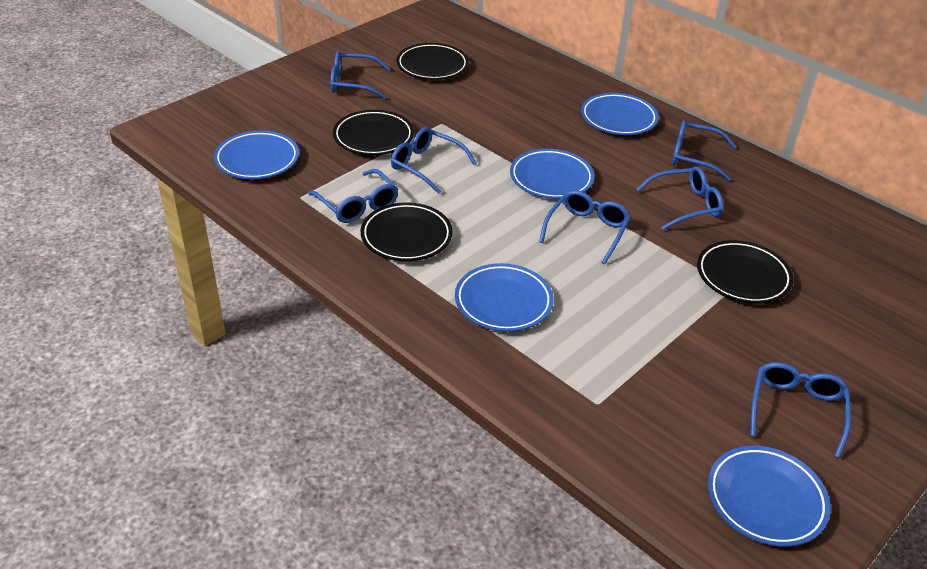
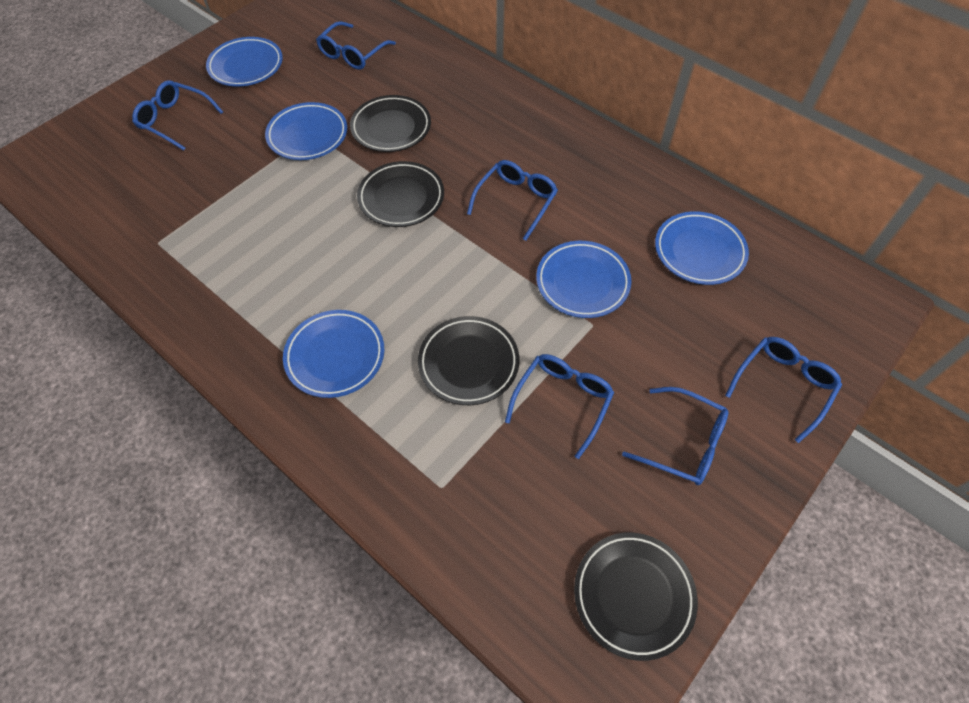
blue glasses: [308,169,398,223] [331,51,390,99] [391,127,477,194] [539,190,631,264] [636,166,723,230] [672,120,737,181] [750,362,851,458] = 7 -> [132,80,223,151] [316,21,396,70] [467,160,558,241] [505,354,614,459] [622,387,729,485] [725,337,842,443] = 6

